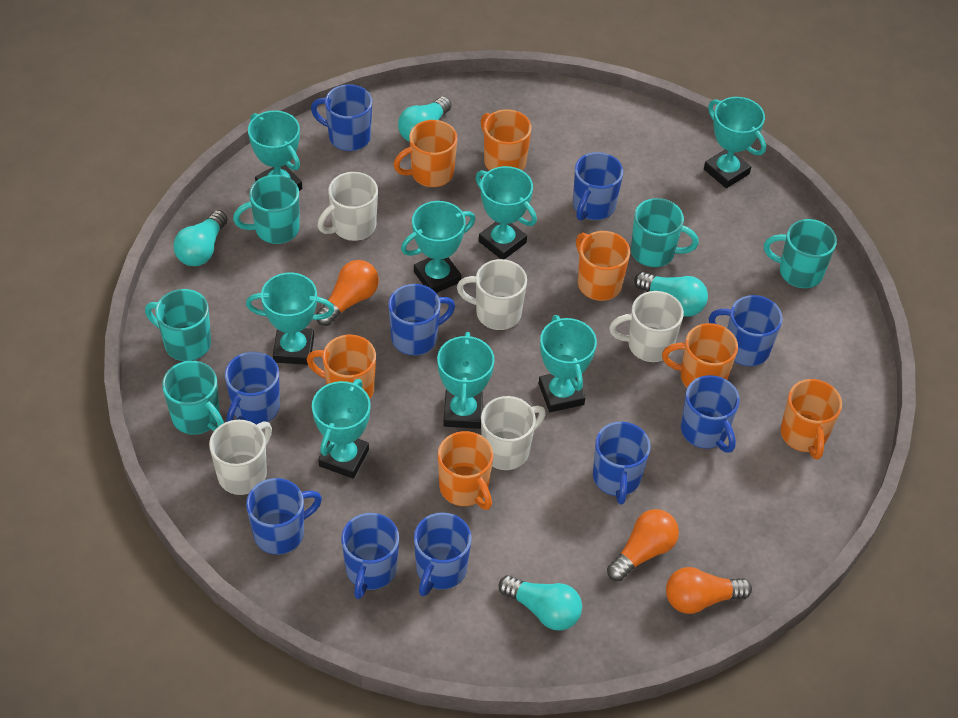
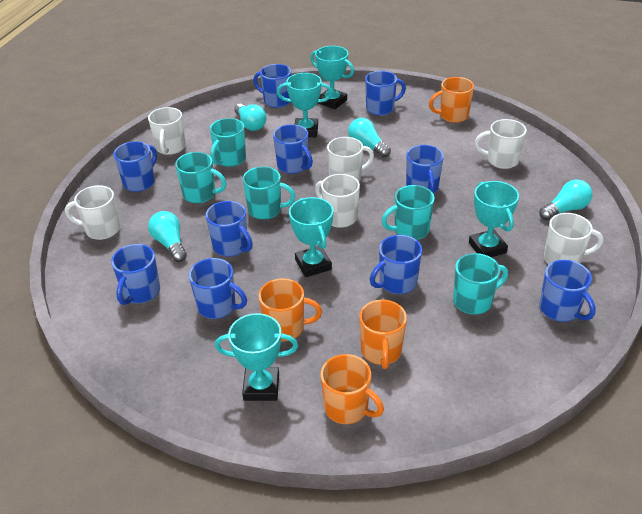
orange light bulb: [316,260,379,326] [607,509,679,581] [666,567,752,614] = 3 -> none = 0
orange mug: [307,335,376,399] [394,120,457,187] [438,431,493,510] [481,109,532,171] [576,231,630,301] [662,323,738,387] [780,379,842,459] = 7 -> [259,278,322,342] [320,354,384,424] [359,300,407,369] [429,77,474,123] = 4
turquoise trophy: [246,273,334,365] [248,110,302,191] [312,379,371,479] [401,201,475,293] [437,332,495,429] [476,166,537,259] [539,315,597,412] [704,97,766,188] = 8 -> [215,313,298,401] [277,73,332,137] [289,197,333,277] [310,46,354,109] [469,181,519,257] = 5
white mug: [209,420,272,495] [318,172,378,241] [457,259,527,330] [481,396,546,470] [609,291,684,362] = 5 -> [65,185,120,240] [148,107,186,155] [315,174,360,228] [327,137,374,182] [475,119,527,169] [544,213,603,264] = 6

